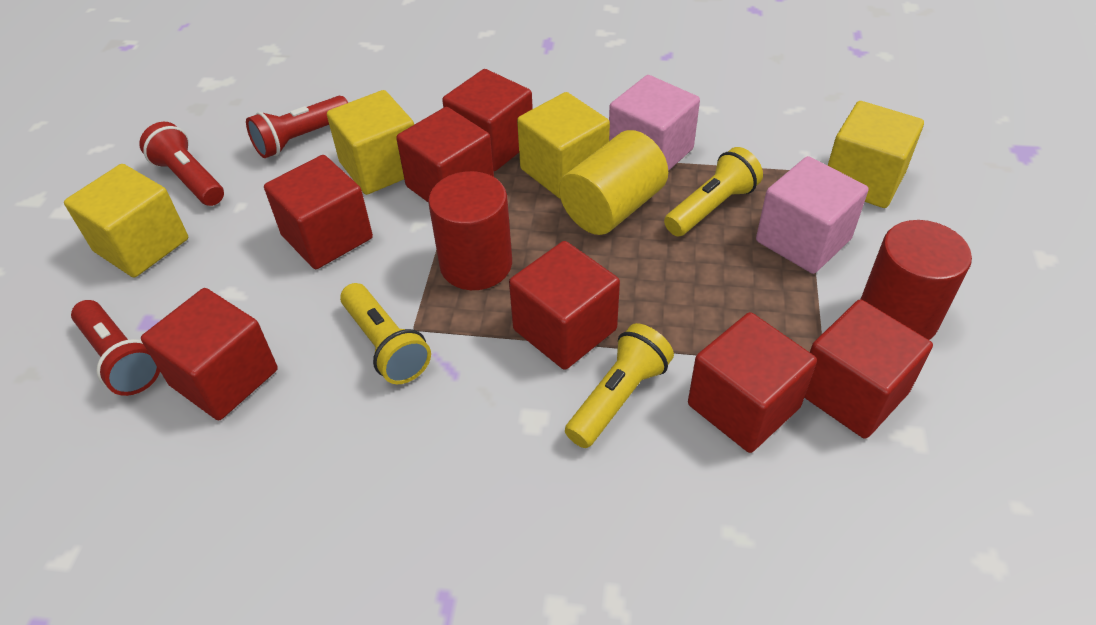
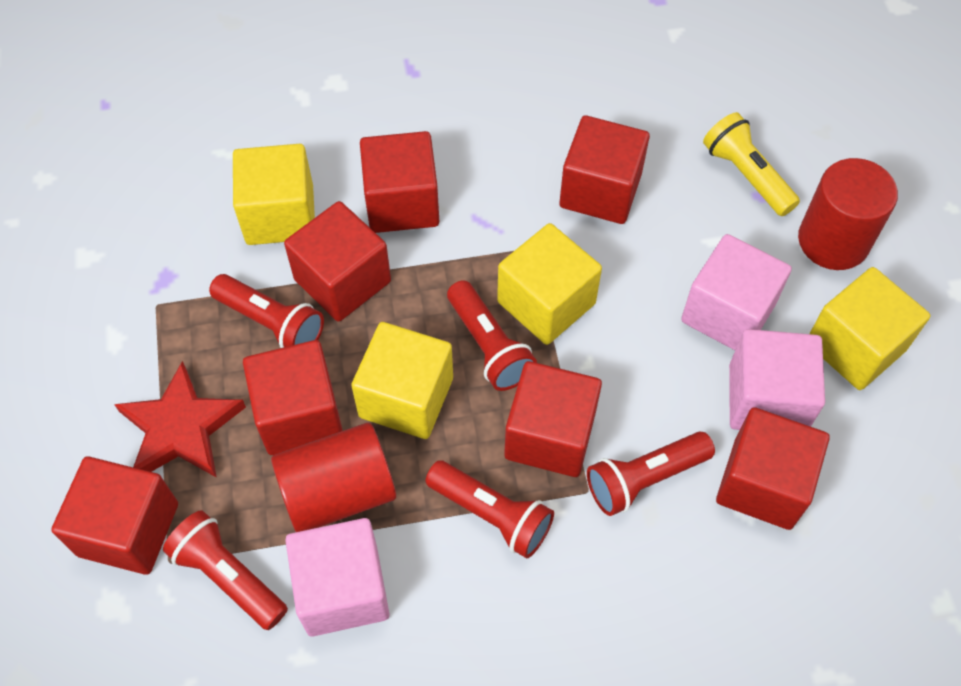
pink cube: [609,75,700,171] [756,156,869,274] = 2 -> [285,518,389,637] [681,234,792,350] [729,329,825,430] = 3
red flashlight: [71,300,160,396] [139,122,224,206] [246,96,348,158] = 3 -> [163,510,288,630] [209,274,324,348] [425,460,554,558] [447,280,537,391] [587,432,715,516] = 5
red star: none = 0 -> [114,361,246,478] = 1
yellow cylinder: [559,130,668,235] = 1 -> none = 0
yellow flashlight: [340,283,431,384] [565,323,674,448] [664,147,763,236] = 3 -> [703,112,800,216] = 1

